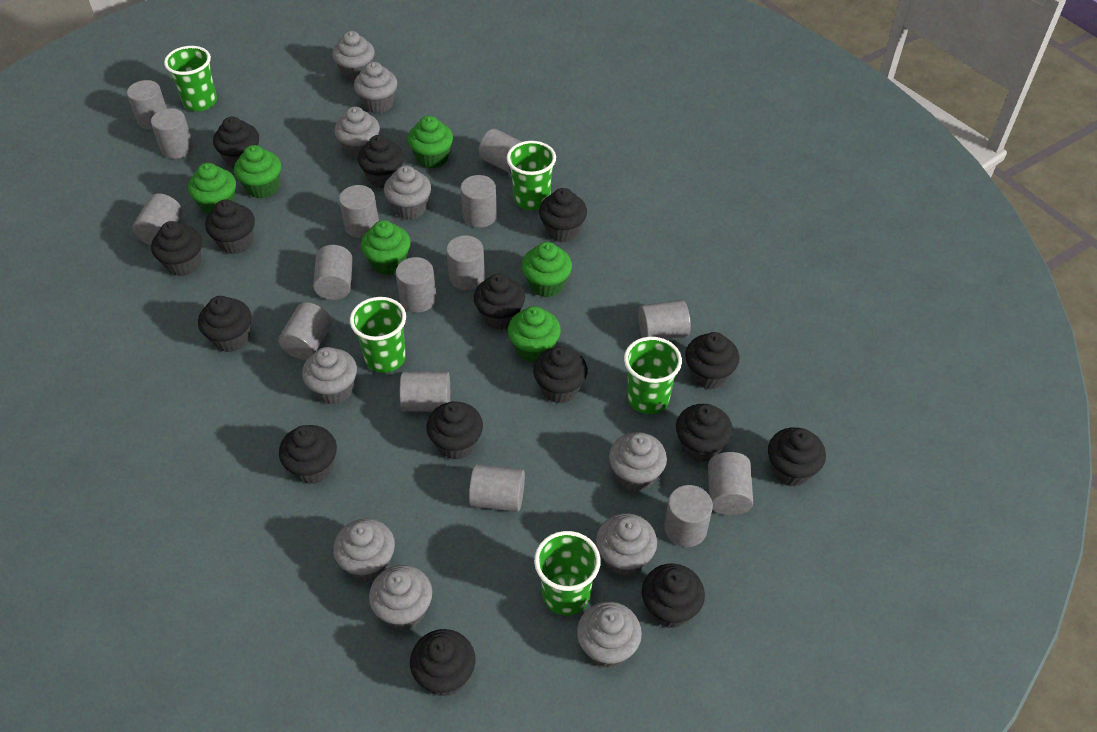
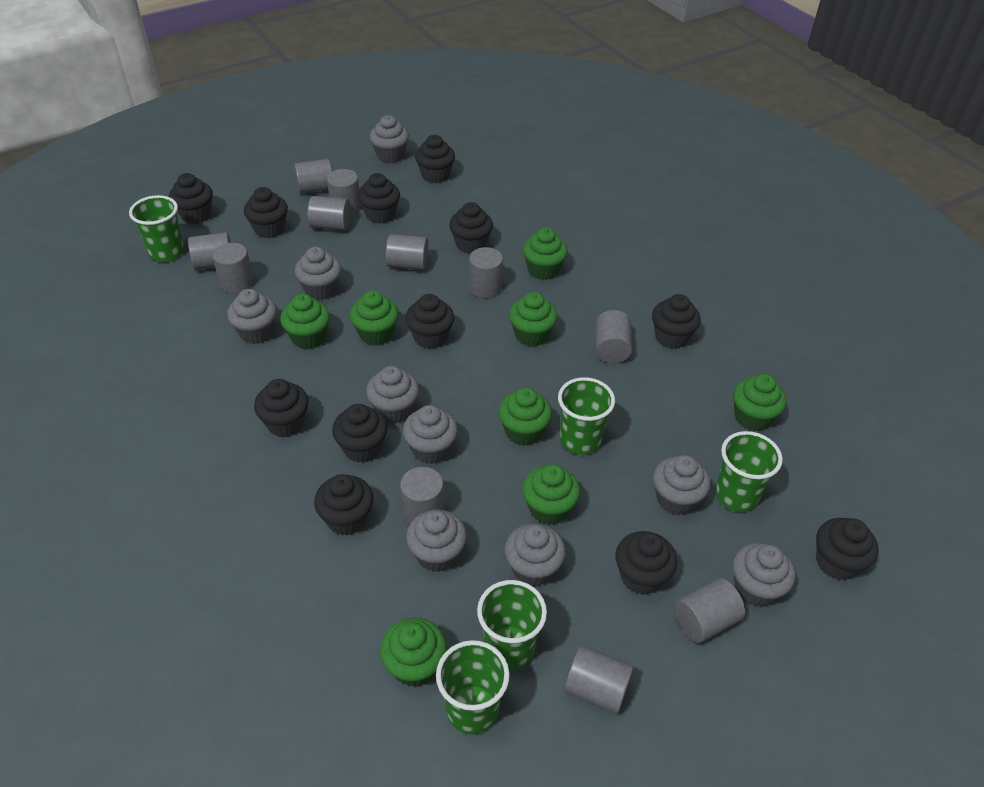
black cupcake: [151,221,202,276] [198,296,251,352] [205,199,255,254] [213,117,259,168] [279,425,337,484] [358,135,404,188] [410,629,476,697] [426,402,483,460] [474,274,525,330] [533,346,588,403] [539,188,587,243] [642,564,705,628] [676,404,733,462] [685,332,739,389] [768,427,826,487] = 15 -> [169,173,213,224] [244,187,288,238] [254,379,309,437] [314,474,373,535] [332,404,387,463] [358,173,400,224] [405,294,454,349] [415,135,455,183] [449,202,493,254] [616,531,677,595] [652,294,701,349] [816,518,879,580] = 12
green cupcake: [188,163,236,215] [234,145,281,198] [361,220,410,275] [408,116,453,169] [508,306,561,363] [522,242,572,297] = 6 -> [280,294,330,349] [350,291,399,346] [380,618,447,687] [498,387,552,446] [509,292,557,347] [522,464,580,525] [523,228,568,280] [733,374,786,431] = 8
grey cupcake: [302,347,357,405] [332,31,375,81] [333,518,395,582] [334,106,380,159] [354,62,397,113] [369,565,432,630] [384,165,431,219] [577,602,642,668] [596,513,657,576] [609,432,667,492] = 10 -> [227,289,277,344] [295,247,341,300] [366,366,419,424] [370,115,409,163] [403,405,458,464] [406,510,467,572] [505,523,566,587] [653,455,711,515] [732,543,795,607] = 9
grey cylinder: [127,80,167,130] [132,193,183,245] [151,108,194,159] [278,302,332,360] [313,245,353,300] [339,185,379,238] [396,257,437,313] [400,371,450,412] [446,235,485,290] [461,175,497,228] [469,464,525,512] [479,129,522,174] [638,299,691,340] [664,485,713,547] [708,452,753,515] = 15 -> [188,232,231,270] [212,243,254,294] [294,159,332,194] [307,196,351,230] [327,169,361,215] [386,234,429,270] [400,467,444,525] [469,247,503,298] [564,645,634,713] [595,310,632,363] [674,578,745,643] = 11

